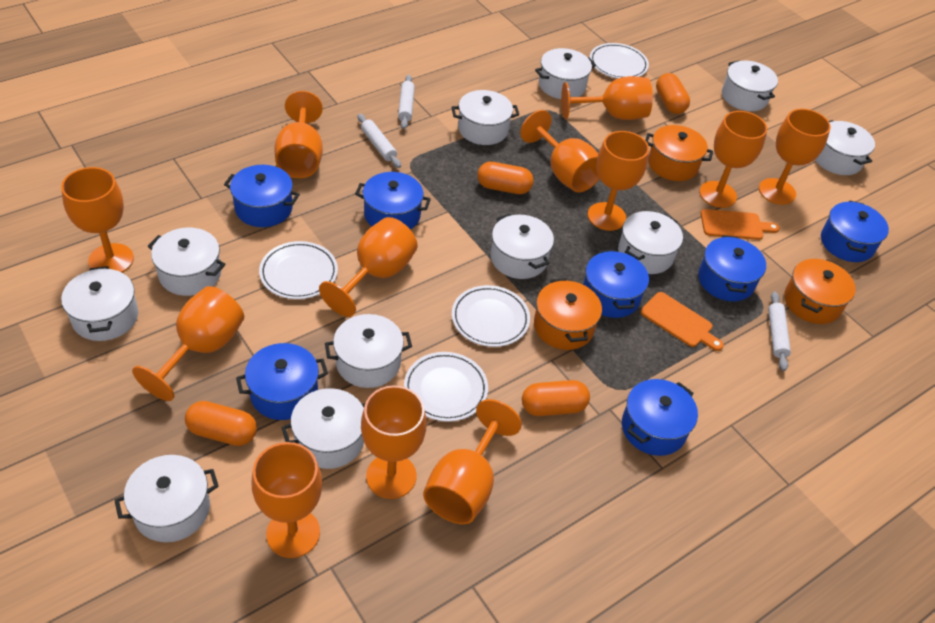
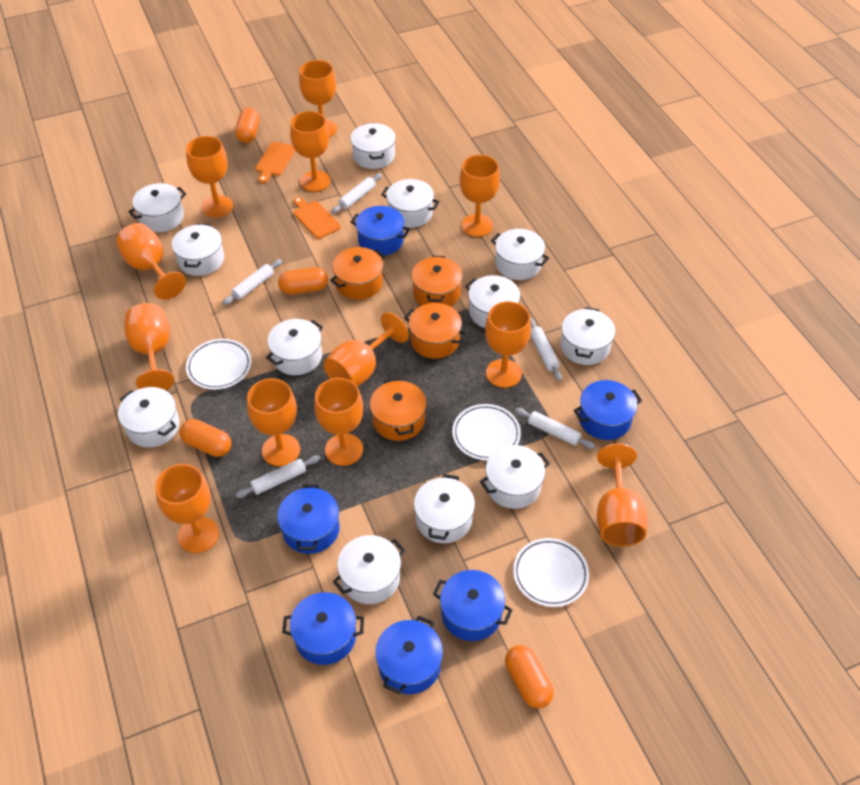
blue pot: [224,165,300,227] [236,343,328,420] [355,172,431,230] [583,249,649,318] [622,379,698,456] [698,235,766,301] [821,200,889,262] = 7 -> [277,484,340,554] [282,592,364,665] [350,206,410,256] [375,616,443,694] [433,570,512,641] [574,380,642,440] = 6
orange pot: [534,278,602,350] [646,125,713,181] [784,259,856,324] = 3 -> [330,247,385,300] [370,378,427,441] [404,303,467,359] [411,256,463,307] = 4
white plate: [259,241,338,299] [404,352,488,422] [452,285,530,347] [590,43,649,79] = 4 -> [186,339,251,390] [452,404,521,460] [513,538,589,607] = 3
white pot: [61,266,138,341] [114,455,219,542] [148,228,225,296] [281,388,365,469] [325,314,412,388] [452,90,519,145] [491,214,554,279] [535,48,596,99] [618,211,683,274] [722,60,778,111] [815,120,875,175] = 11 -> [118,387,180,447] [128,183,186,232] [172,224,224,276] [266,319,323,375] [333,535,405,604] [350,123,396,169] [381,179,439,228] [414,474,475,543] [465,275,520,328] [480,445,550,509] [491,229,549,280] [560,307,615,365] = 12
white rolling pin: [358,114,401,168] [398,75,415,129] [768,292,791,371] = 3 -> [223,259,282,305] [235,455,320,498] [332,173,382,214] [515,408,595,449] [530,318,562,381] = 5

